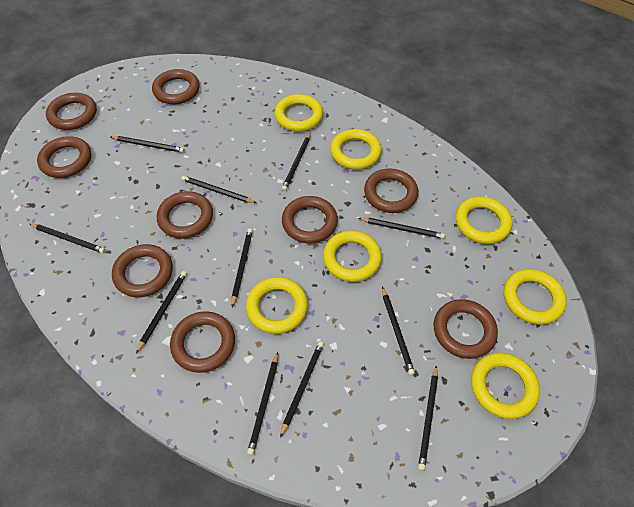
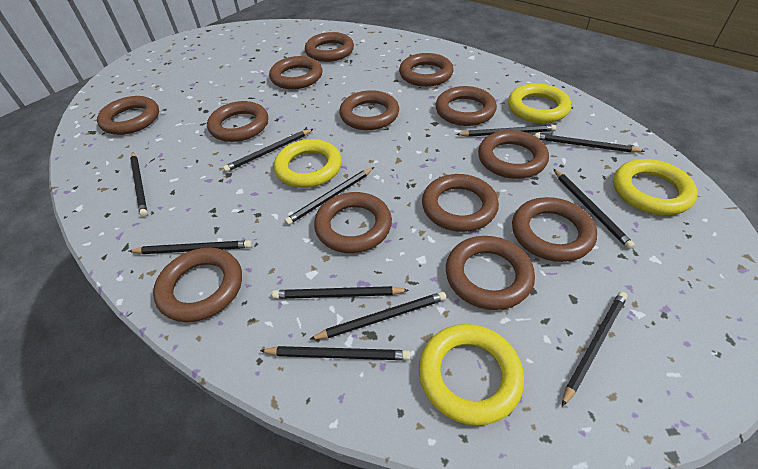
brown ring: [37,137,91,178] [46,93,97,130] [112,244,173,297] [152,69,200,104] [157,191,213,239] [170,311,235,373] [282,196,338,244] [364,168,418,213] [434,299,498,359] = 9 -> [97,96,159,135] [153,248,242,322] [207,101,268,142] [269,56,322,89] [305,32,354,62] [314,192,392,253] [339,90,399,130] [399,53,454,87] [422,174,499,232] [436,86,497,126] [446,236,535,310] [478,130,549,179] [512,197,597,262] = 13
yellow ring: [246,277,308,334] [274,94,323,132] [323,231,382,282] [330,129,382,170] [456,196,512,244] [471,353,540,419] [504,269,567,325] = 7 -> [274,139,342,188] [419,324,524,426] [508,83,571,123] [613,159,698,215] = 4

